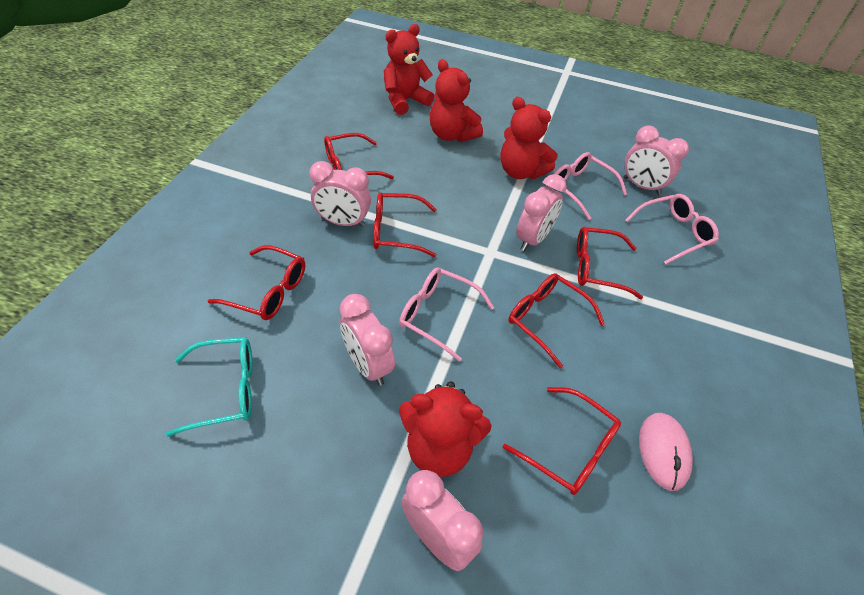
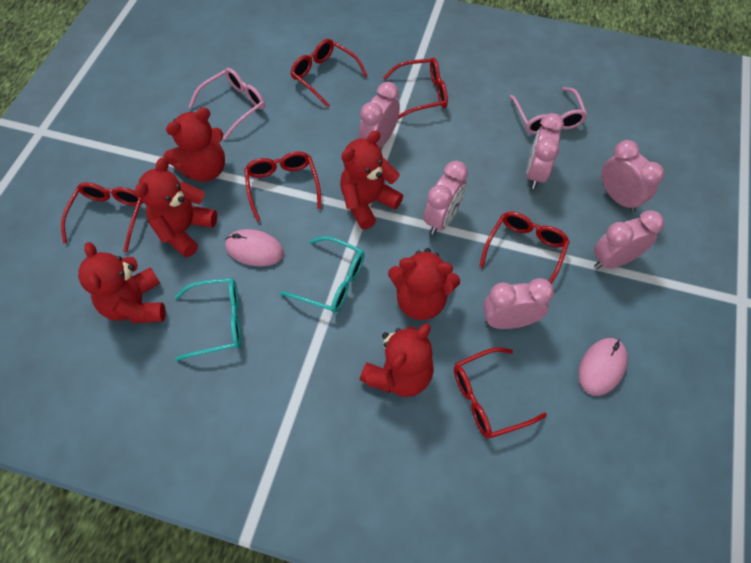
pink clock: [309,161,371,227] [340,294,395,386] [401,470,483,571] [516,174,567,251] [624,125,689,195] = 5 -> [359,82,400,148] [424,161,468,235] [483,278,554,329] [526,113,564,189] [594,210,664,269] [601,140,664,212] = 6
pink glasses: [399,268,495,362] [550,152,627,220] [625,194,719,265] = 3 -> [189,68,265,140] [509,87,587,134] = 2
pink mouse: [639,413,693,491] = 1 -> [225,229,284,267] [578,338,628,396] = 2
red teddy bear: [384,24,434,115] [399,381,492,477] [430,59,483,142] [500,97,557,179] = 4 -> [78,242,166,323] [135,157,217,258] [164,107,225,182] [340,131,403,229] [360,323,434,397] [388,248,460,320] = 6
turquoise glasses: [166,337,253,437] = 1 -> [175,278,241,361] [280,236,365,313] = 2

